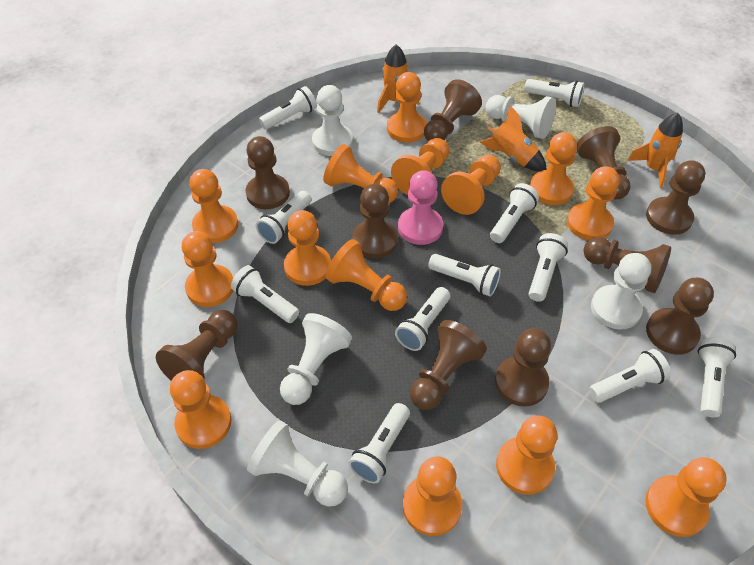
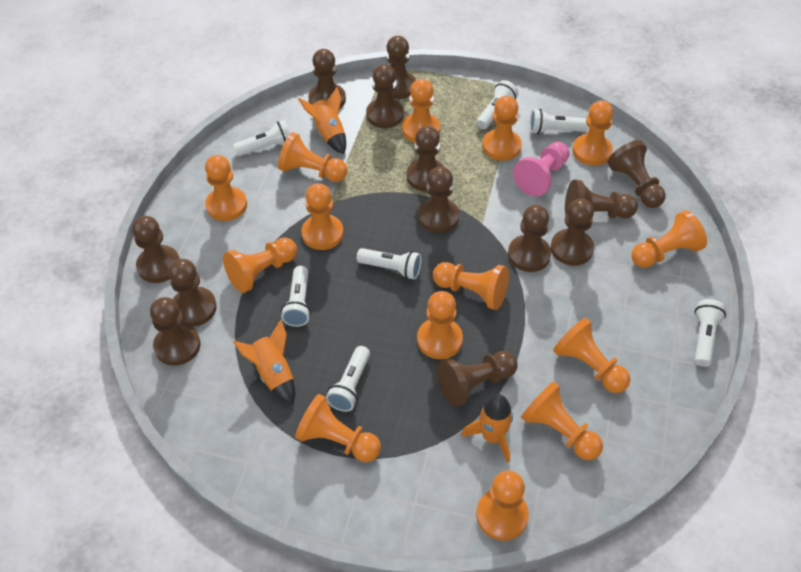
brown pawn: [156,310,238,381] [246,136,290,209] [352,184,398,259] [410,320,487,410] [424,80,482,141] [495,328,551,407] [577,126,630,200] [583,237,671,293] [646,160,705,235] [646,278,714,355] = 10 -> [132,216,180,283] [150,297,201,366] [169,259,217,327] [309,49,346,108] [366,64,404,128] [386,36,416,99] [407,126,444,192] [418,166,459,233] [437,351,518,407] [508,205,551,272] [551,199,594,266] [565,179,638,219] [608,140,666,208] = 13
white flashlight: [231,265,299,323] [256,191,312,244] [259,86,317,130] [348,403,410,483] [395,287,450,351] [428,254,501,296] [490,183,539,243] [524,79,585,107] [529,233,568,302] [589,349,671,403] [698,337,736,417] = 11 -> [234,120,290,156] [281,266,311,327] [326,346,370,412] [357,248,421,280] [476,80,518,129] [529,109,588,134] [695,299,726,367] = 7
white pawn: [247,420,348,507] [280,313,352,405] [312,85,353,156] [486,95,556,139] [591,253,651,329] = 5 -> none = 0

